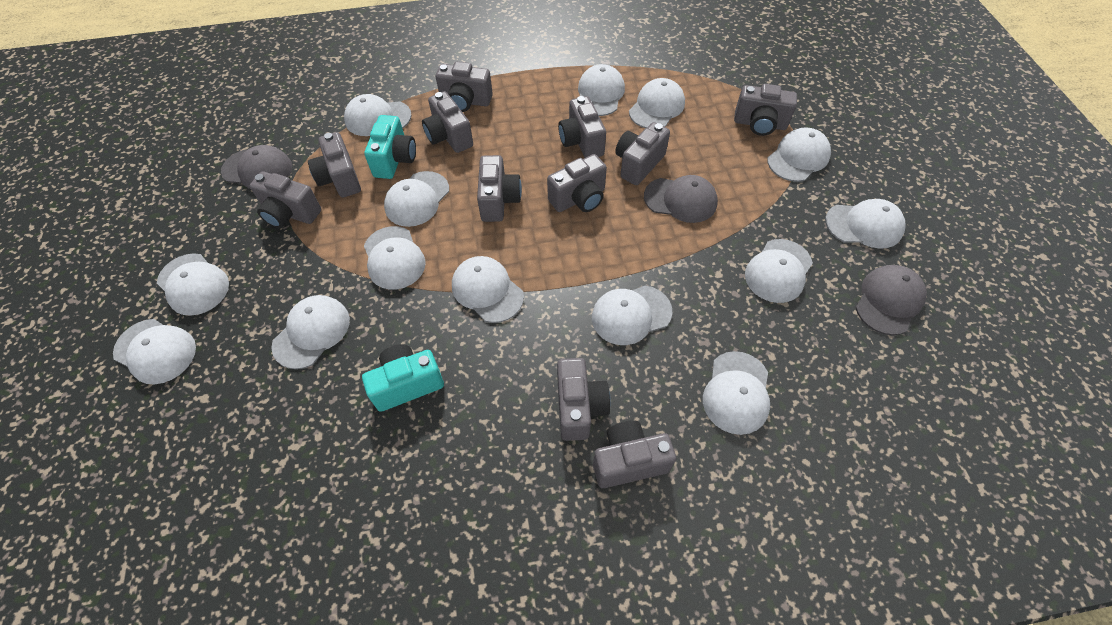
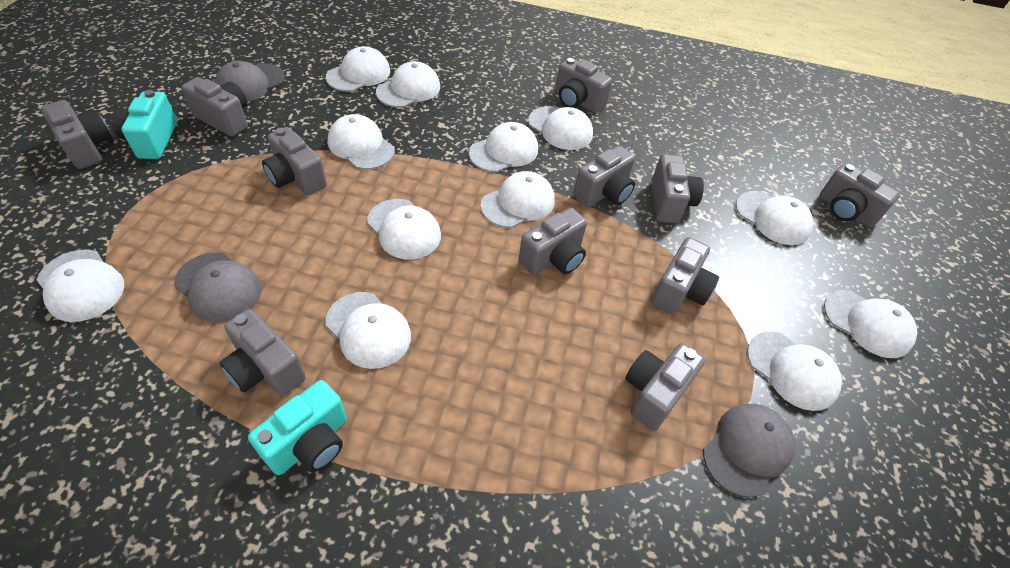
white cap: [113,319,196,384] [157,253,229,316] [271,295,350,369] [344,94,412,136] [364,226,426,290] [384,171,449,227] [452,256,524,323] [578,64,625,116] [592,286,673,345] [629,78,685,128] [703,351,770,435] [745,239,813,303] [767,127,831,182] [825,199,906,249] = 14 -> [37,250,124,322] [325,292,411,369] [326,46,390,92] [328,114,395,169] [367,199,441,259] [376,61,440,108] [469,122,538,172] [481,171,555,228] [528,106,593,150] [736,191,813,245] [747,332,842,411] [824,290,917,358] = 12

